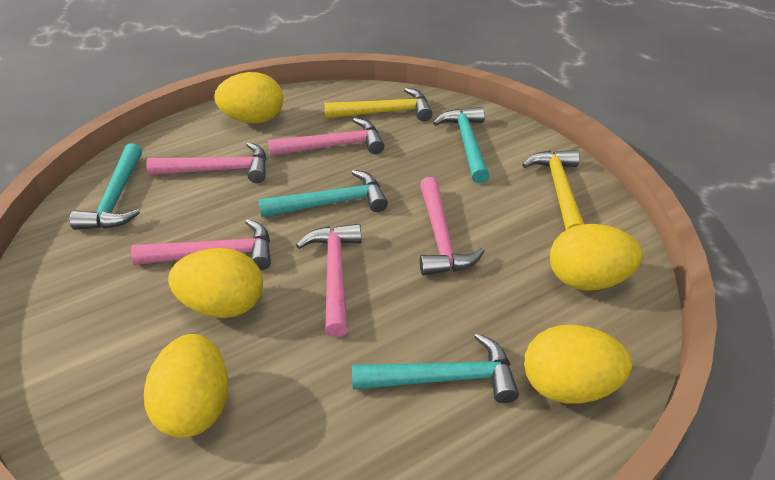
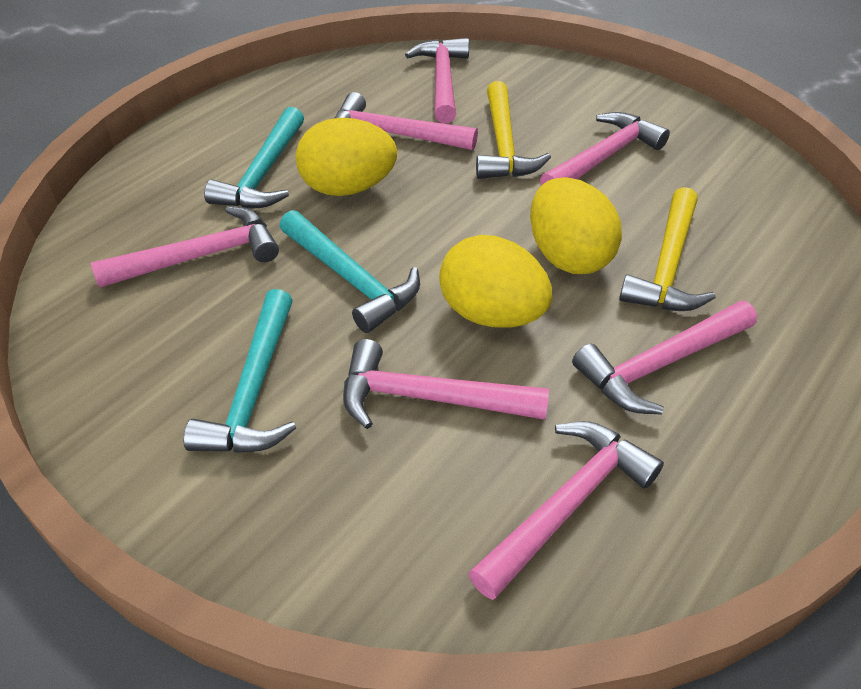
pink hammer: [131,219,271,270] [146,142,267,183] [268,118,384,156] [296,224,361,337] [420,177,485,276] = 5 -> [91,206,279,288] [335,92,478,150] [343,339,549,429] [405,38,469,123] [468,421,664,600] [540,112,670,186] [572,301,757,415] = 7
turquoise hammer: [70,143,142,230] [258,170,388,217] [352,333,519,403] [433,107,490,183] = 4 -> [183,289,296,453] [204,107,304,208] [280,210,420,333] = 3
yellow egg: [144,334,229,438] [168,248,263,318] [214,72,283,123] [524,325,632,403] [550,224,643,291] = 5 -> [296,118,397,196] [439,235,552,328] [530,177,622,274] = 3

